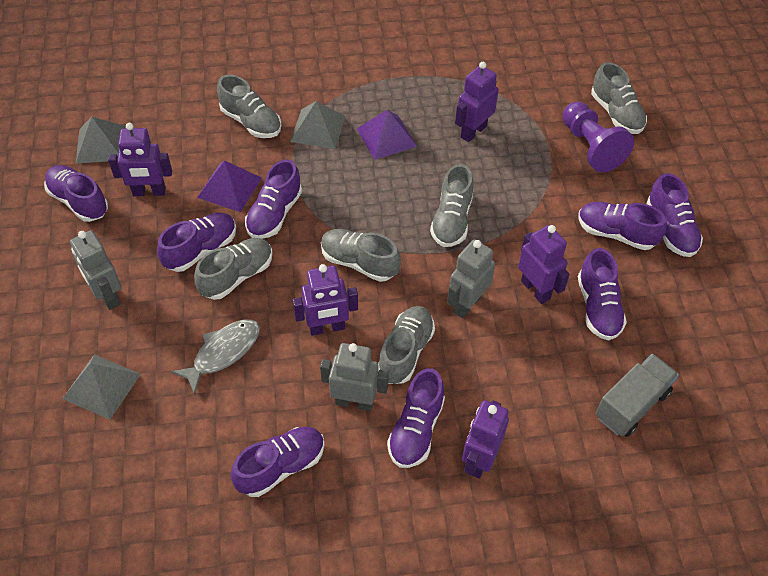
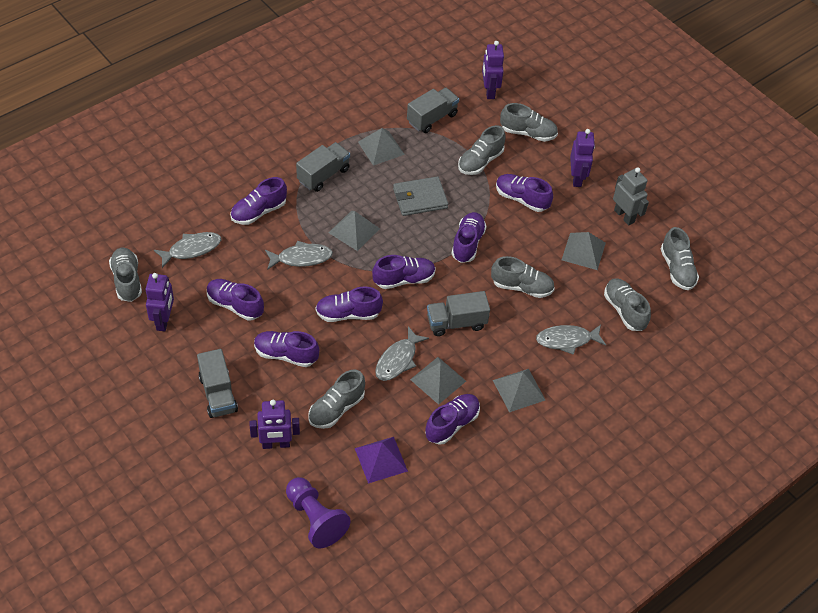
grey fish: [171,319,260,395] = 1 -> [154,232,221,268] [265,241,333,270] [375,326,429,381] [536,325,606,355] = 4
grey pyramid: [62,354,141,420] [76,117,126,163] [290,101,345,149] = 3 -> [329,211,380,251] [358,128,405,166] [410,357,466,405] [493,369,545,412] [562,232,606,270] = 5
grey robot: [70,230,122,310] [320,343,389,411] [447,239,495,318] = 3 -> [613,167,649,226] = 1
grey shoe: [194,238,272,300] [217,75,281,138] [321,229,401,282] [378,306,435,384] [430,164,473,247] [591,62,647,134] = 6 -> [109,248,142,302] [308,370,365,429] [458,125,506,175] [491,256,555,298] [500,103,558,142] [604,278,651,331] [661,227,699,290] = 7
grey truck: [595,354,679,437] = 1 -> [197,349,238,418] [296,142,350,192] [407,88,459,133] [427,291,490,336] = 4
grey wallet: none = 0 -> [393,176,448,216] = 1
purple pyramid: [197,161,262,212] [357,110,417,160] = 2 -> [355,437,408,484] = 1
purple robot: [108,123,172,196] [293,264,358,336] [455,62,499,142] [462,400,509,479] [518,225,570,304] = 5 -> [146,273,174,331] [249,400,300,449] [482,41,504,99] [570,129,595,187] = 4

